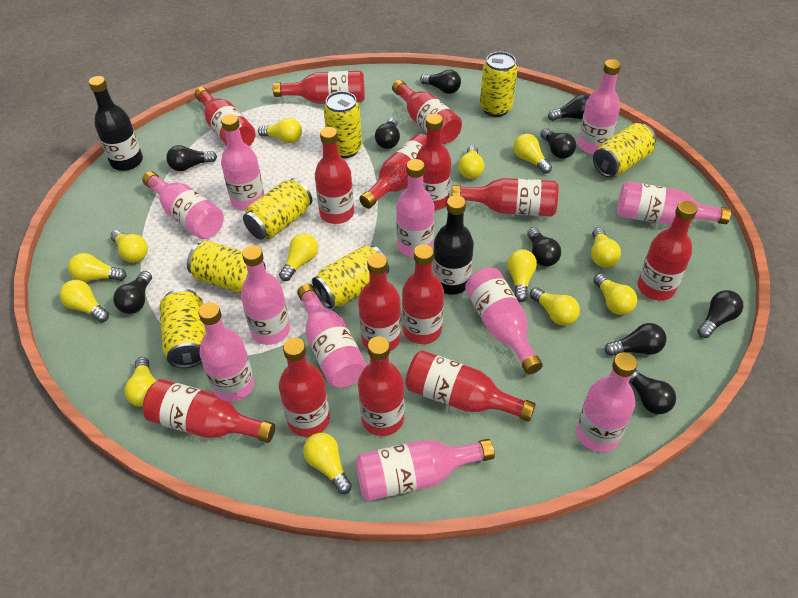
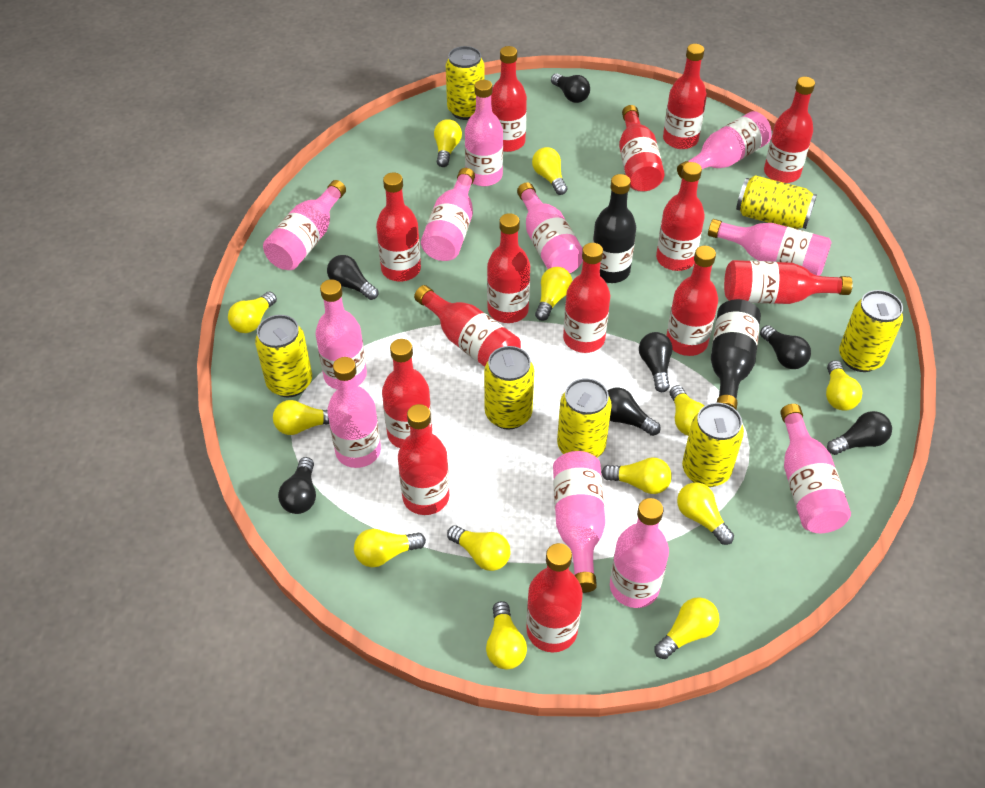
black light bulb: [113,271,152,314] [166,145,217,171] [375,117,400,149] [420,70,461,94] [527,227,561,267] [540,128,576,159] [548,94,590,121] [605,323,666,356] [629,370,676,414] [697,290,743,338] = 10 -> [278,457,316,514] [327,255,378,300] [551,74,590,103] [607,388,661,436] [639,332,673,392] [760,325,811,369] [827,411,892,455] = 7

